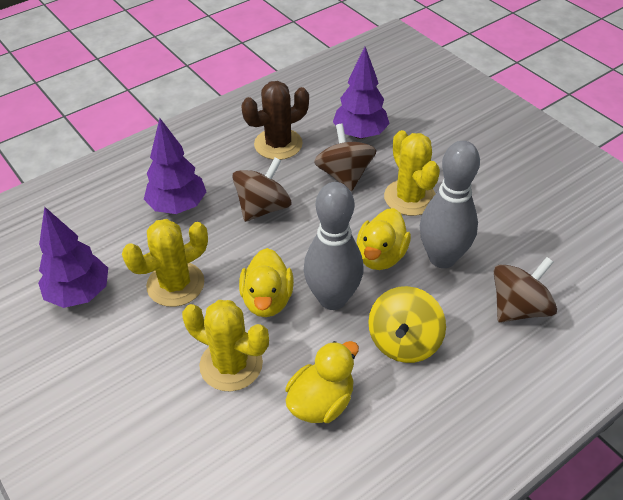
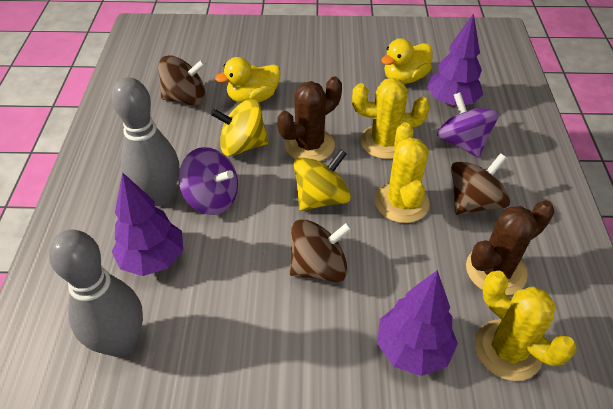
brown cactus: [241,81,309,160] = 1 -> [277,76,342,161] [466,200,555,295] = 2
purple spinning top: none = 0 -> [179,147,238,215] [437,92,499,158] = 2
yellow duck: [239,248,294,317] [286,341,359,423] [356,208,411,270] = 3 -> [215,57,281,103] [381,38,432,84] = 2
yellow spinning top: [368,286,446,363] = 1 -> [210,99,269,156] [294,149,351,211] = 2

